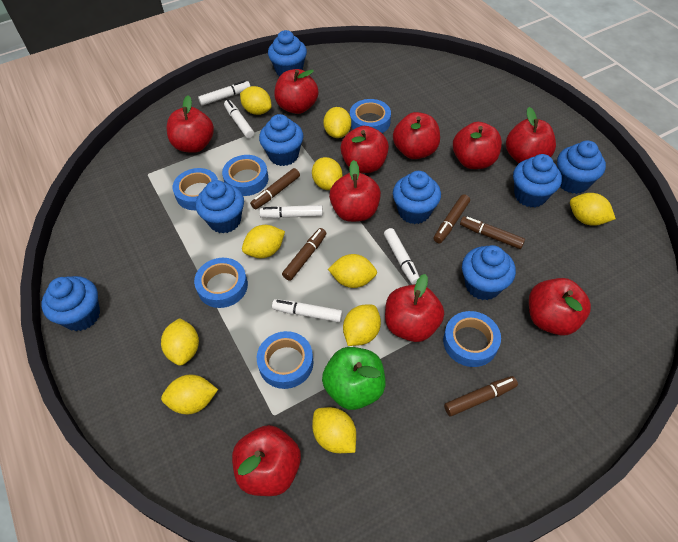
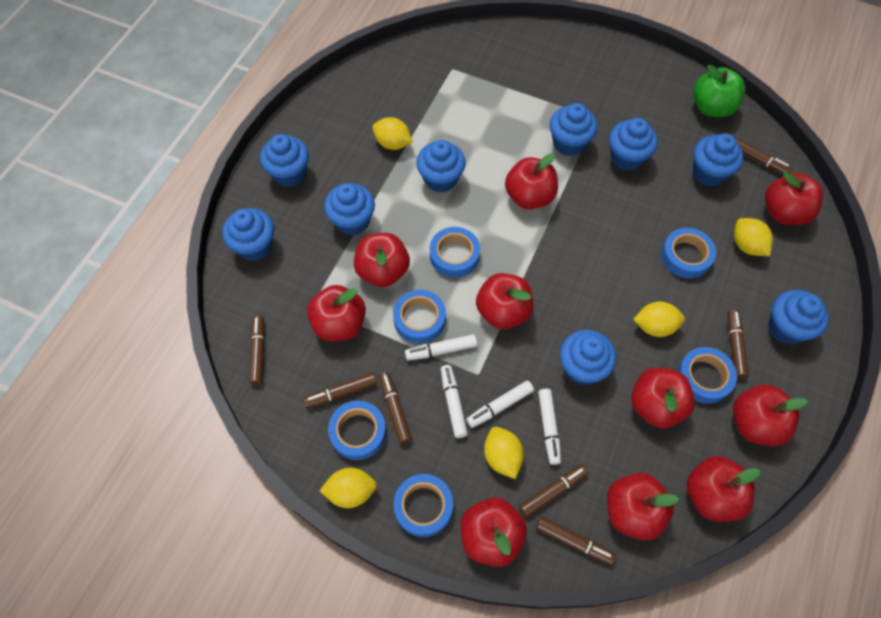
blue cupcake: [41,276,100,331] [196,180,244,233] [259,114,304,166] [268,30,307,77] [393,171,441,224] [462,245,516,300] [513,154,562,207] [557,141,606,194] = 8 -> [222,208,274,261] [260,134,309,187] [324,183,375,236] [416,140,465,193] [550,103,597,156] [560,330,616,385] [609,118,658,171] [693,133,743,186] [768,290,829,344] = 9
brown marker: [250,168,300,209] [282,228,326,281] [434,194,470,243] [444,376,518,417] [460,216,525,249] = 5 -> [249,315,265,385] [303,372,377,409] [379,372,412,444] [519,464,588,518] [536,517,616,565] [727,309,749,379] [734,137,792,175] = 7
white marker: [198,80,251,106] [224,100,254,138] [259,205,323,218] [272,299,343,322] [384,228,419,284] = 5 -> [405,334,477,361] [441,365,468,438] [466,380,534,428] [538,389,561,465] = 4
yellow lemon: [161,318,199,366] [161,375,218,414] [240,86,272,115] [242,225,285,258] [312,157,342,190] [312,407,356,453] [323,107,351,138] [328,254,377,288] [343,305,381,346] [570,193,616,226] = 10 -> [320,468,377,508] [372,117,413,150] [484,427,524,479] [633,301,685,337] [734,218,773,256] = 5

